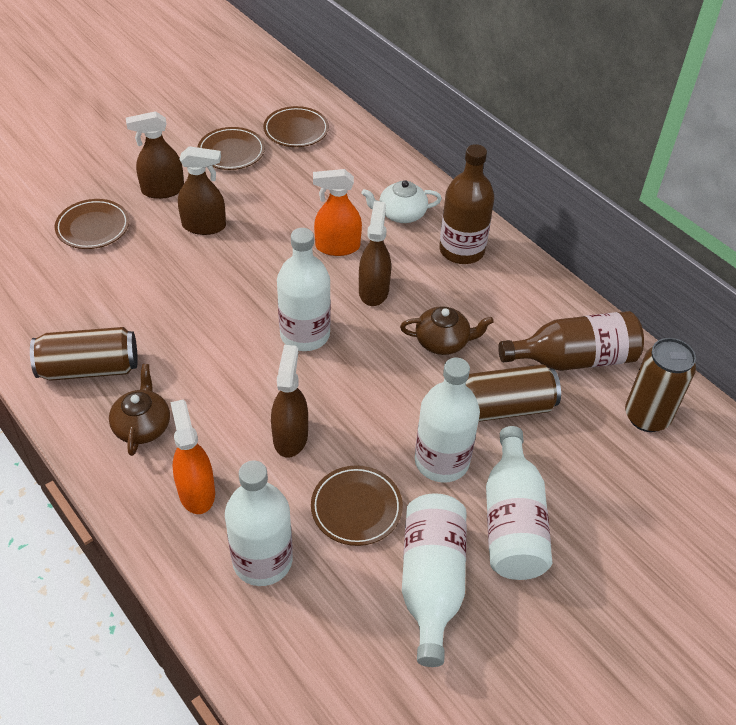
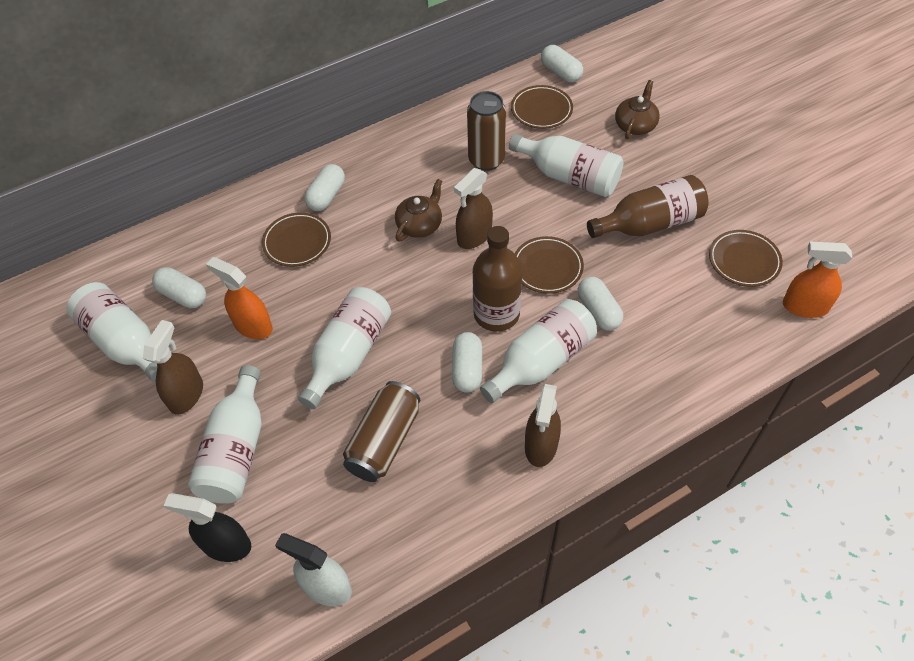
black spray bottle: none = 0 -> [164,493,251,562] = 1
brown can: [30,327,138,381] [465,364,561,422] [625,338,696,432] = 3 -> [343,381,420,482] [467,91,506,171] = 2
brown spray bottle: [126,111,184,199] [178,146,226,235] [271,345,308,458] [359,201,391,306] = 4 -> [143,320,203,415] [454,168,493,249] [525,384,561,467] = 3
white capsule: none = 0 -> [152,267,206,308] [304,164,345,211] [452,332,482,393] [541,45,583,82] [578,277,623,331] = 5
white spray bottle: none = 0 -> [275,533,352,606] = 1
white teapot: [361,180,442,223] = 1 -> none = 0

